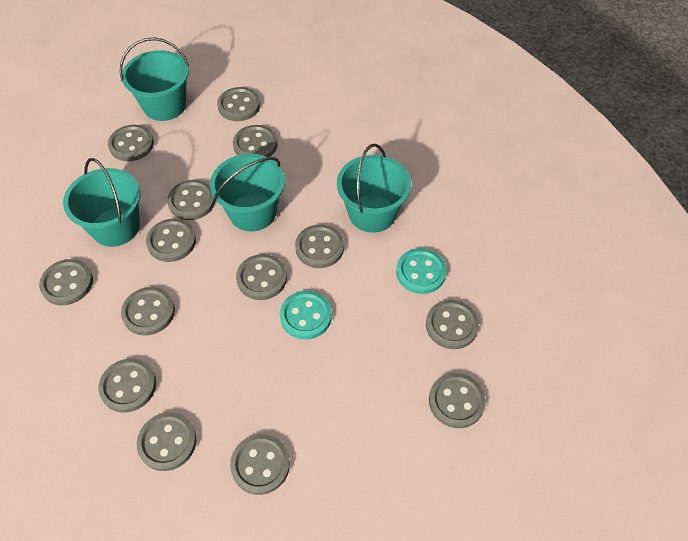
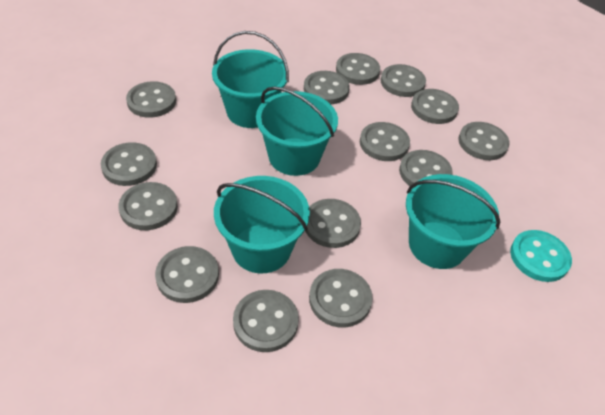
turquoise button: [280,291,332,339] [396,248,447,294] = 2 -> [510,230,572,282] = 1

